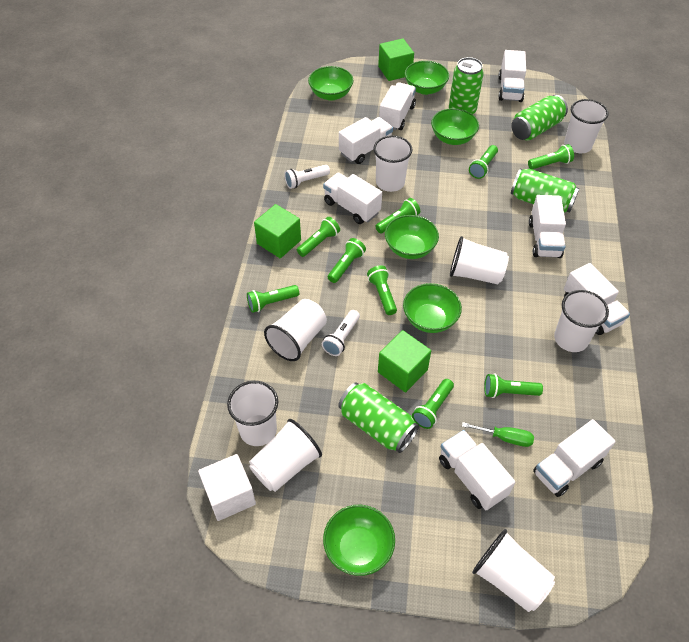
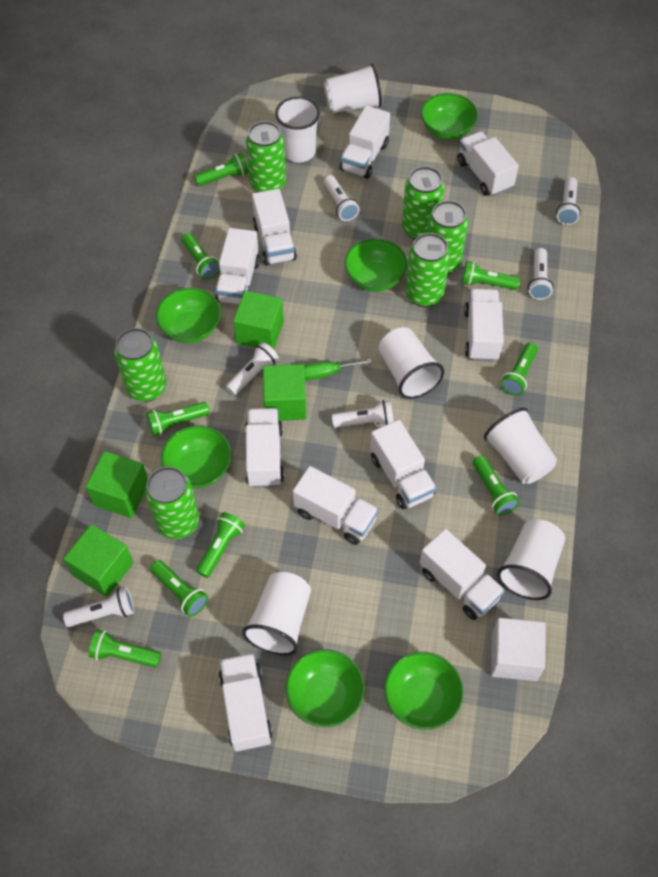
green can: [338,382,419,453] [449,57,484,114] [511,95,568,141] [511,168,579,213] = 4 -> [114,328,166,402] [145,467,199,539] [246,121,286,192] [402,166,444,240] [405,233,450,307] [427,200,468,274] = 6
green cube: [254,204,301,258] [378,38,414,81] [378,330,431,393] = 3 -> [63,524,134,597] [86,451,148,518] [233,291,284,350] [263,364,306,421] = 4
white cup: [227,381,278,446] [249,419,322,492] [264,299,327,361] [373,136,413,192] [450,236,509,284] [472,529,555,612] [554,290,609,352] [564,99,608,153] = 8 -> [242,572,311,656] [275,97,320,163] [324,64,382,113] [379,327,444,399] [484,407,557,484] [497,519,565,600] = 6
white flashlight: [284,165,330,189] [322,310,360,356] = 2 -> [63,587,134,627] [226,342,279,395] [324,175,359,221] [332,400,394,428] [528,248,553,300] [556,177,581,225] = 6
white truck: [323,173,382,224] [339,117,393,164] [379,82,416,130] [439,430,515,510] [498,50,526,102] [529,195,566,258] [533,419,616,497] [564,263,630,335] = 8 -> [215,228,260,304] [219,653,273,752] [245,408,284,488] [252,189,297,266] [293,466,379,545] [340,105,390,179] [370,420,437,509] [420,529,505,620] [457,131,519,196] [464,289,504,362] = 10

